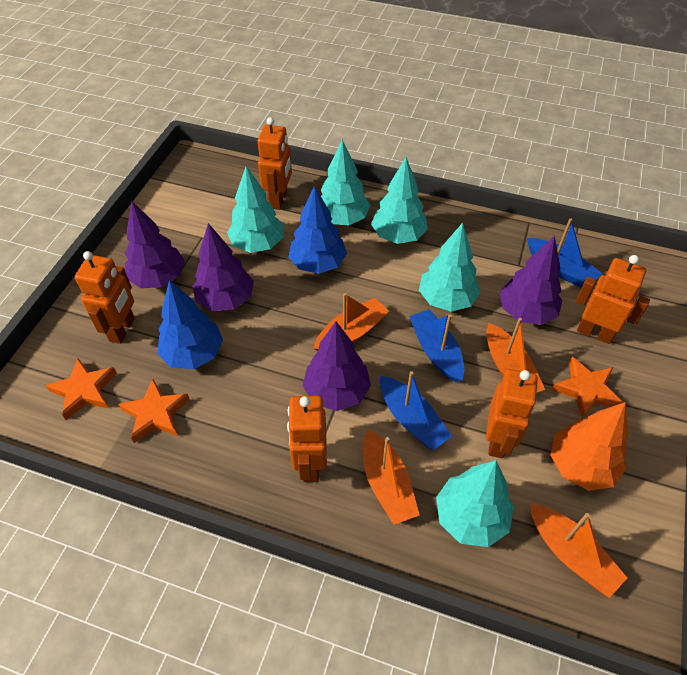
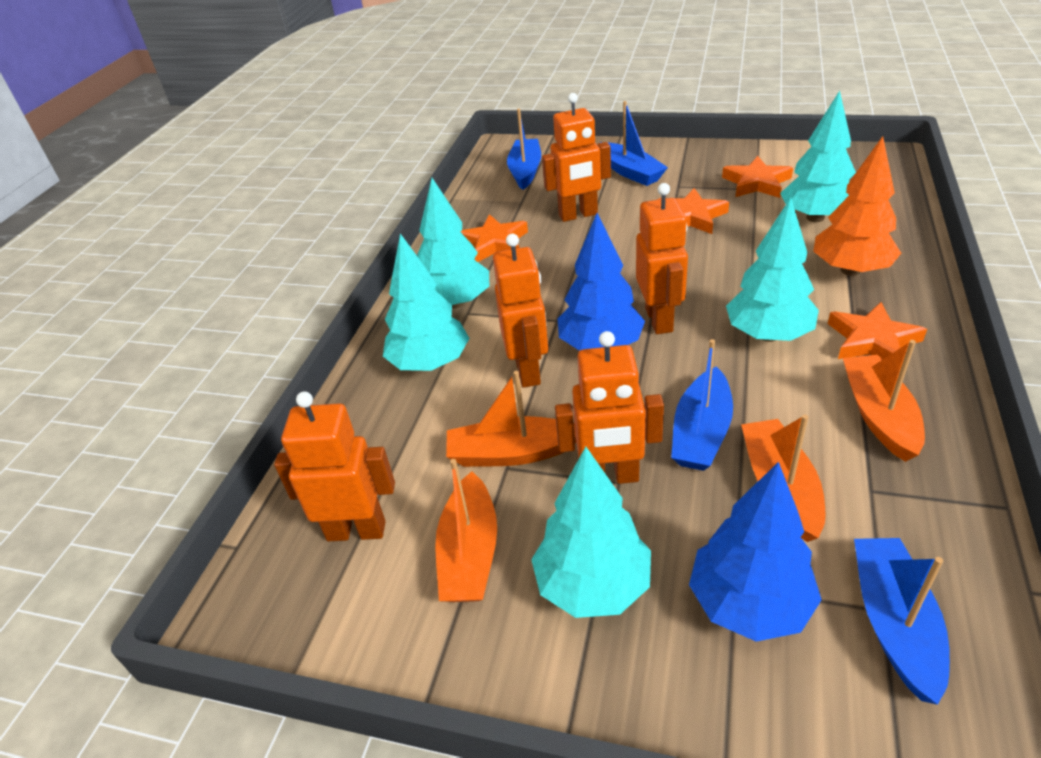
blue boat: [380,371,452,451] [409,309,465,382] [527,218,602,288] = 3 -> [507,109,541,190] [600,101,668,186] [671,339,733,471] [854,538,950,705] = 4
orange star: [46,358,117,420] [118,379,190,443] [551,357,623,419] = 3 -> [460,214,528,262] [657,188,729,234] [722,156,793,198] [828,302,927,360] = 4
purple tree: [125,201,185,288] [193,223,254,311] [303,321,371,411] [500,236,563,325] = 4 -> none = 0

